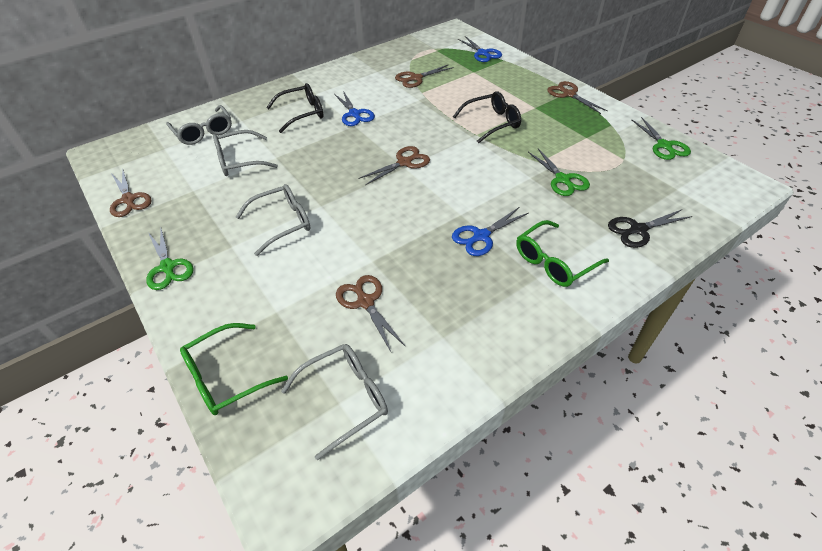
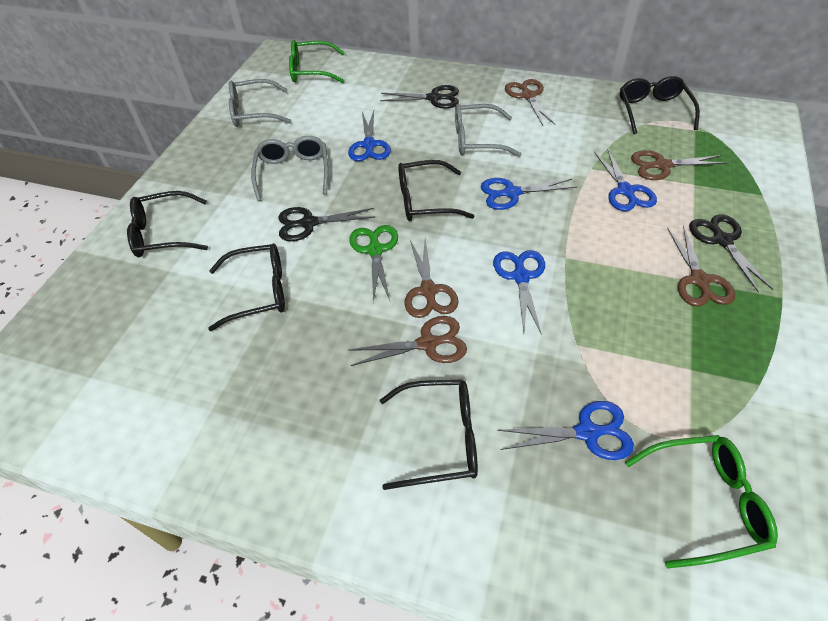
black glasses: [266,83,323,133] [453,91,521,143] = 2 -> [127,191,208,257] [208,244,285,331] [380,380,478,490] [398,160,474,221] [620,76,700,134] = 5
black scissors: [608,209,692,248] = 1 -> [278,207,375,241] [380,85,459,109] [689,214,774,292] = 3
blue scissors: [334,91,375,126] [452,207,529,256] [458,36,502,62] = 3 -> [348,111,391,161] [481,178,577,210] [493,250,545,335] [497,401,634,460] [594,150,657,211] = 5
green scissors: [146,228,194,290] [528,148,590,196] [631,117,691,160] = 3 -> [349,225,398,302] = 1
grey glasses: [166,105,232,145] [213,130,278,176] [236,184,311,256] [281,344,388,460] = 4 -> [229,79,291,127] [251,136,328,201] [455,104,521,157] = 3

